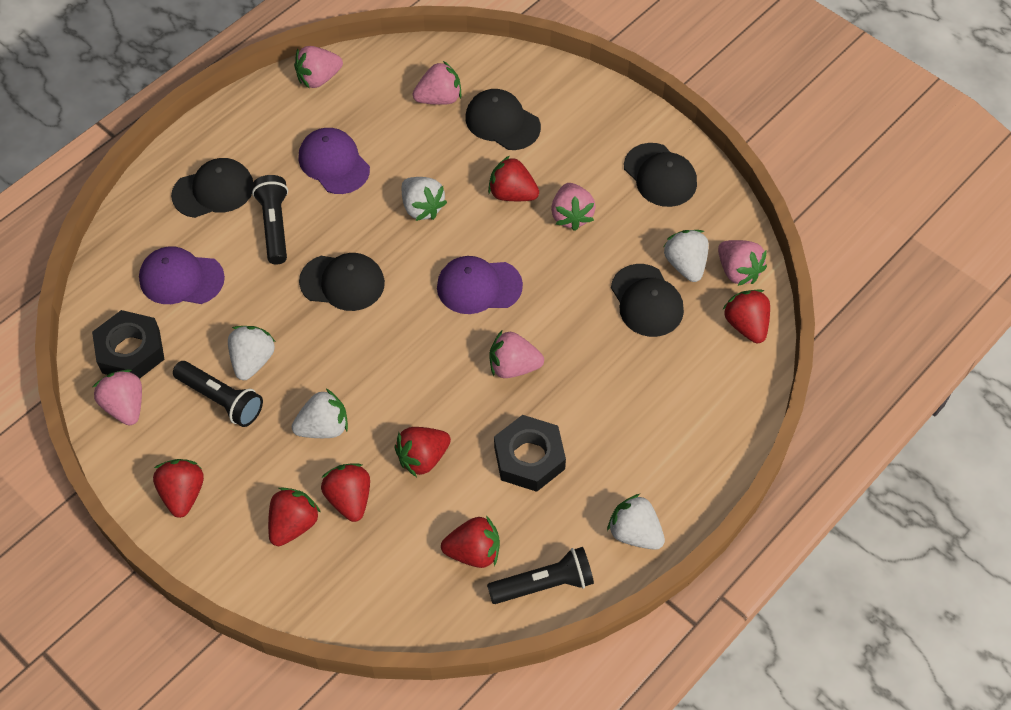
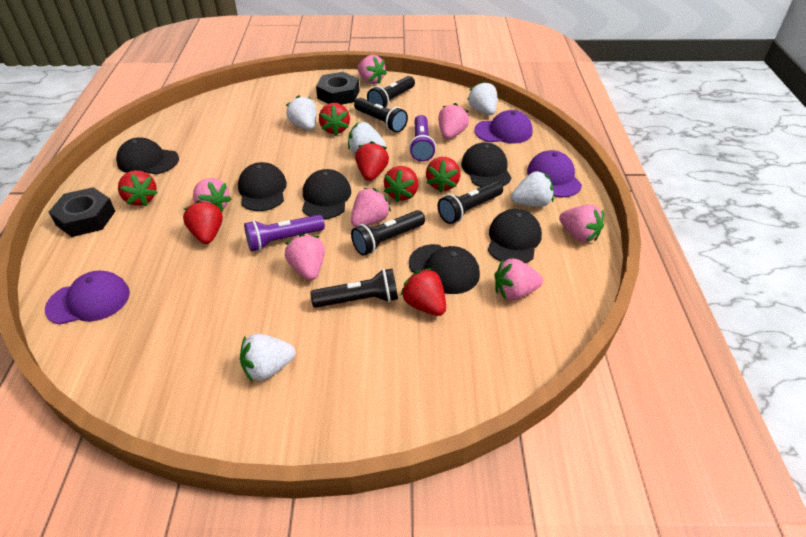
black cap: [171,158,253,218] [299,253,385,311] [466,89,541,150] [611,264,684,337] [624,143,697,207] = 5 -> [116,137,179,174] [238,162,287,211] [302,169,351,219] [409,244,480,294] [461,142,511,187] [488,209,542,263] = 6
black flashlight: [173,361,263,427] [252,175,288,265] [487,547,594,604] = 3 -> [310,269,398,308] [351,210,425,256] [354,98,408,133] [367,76,415,108] [438,181,503,224] = 5
pink strawberry: [93,369,142,425] [294,46,343,89] [413,61,461,105] [489,331,544,378] [551,183,596,231] [718,240,767,286] = 6 -> [193,178,232,212] [285,234,325,280] [351,188,391,227] [357,55,387,84] [438,103,469,139] [495,259,543,300] [559,205,604,242] = 7
purple flashlight: none = 0 -> [244,215,325,252] [409,115,436,162] = 2

